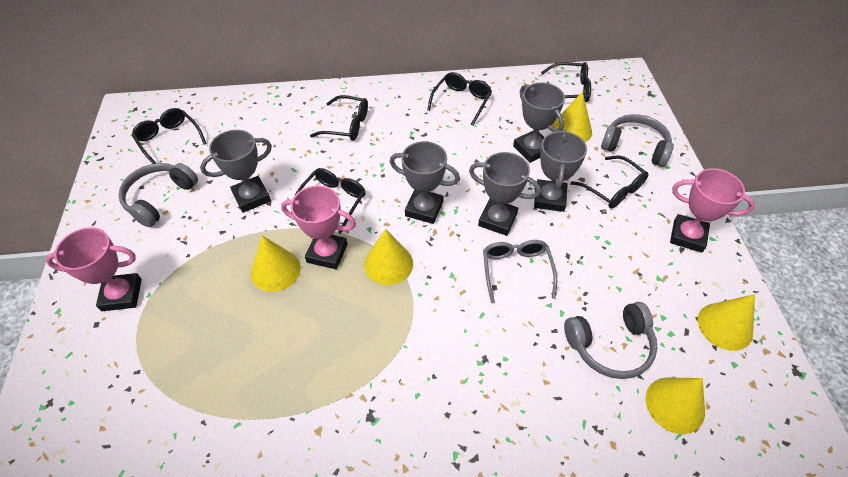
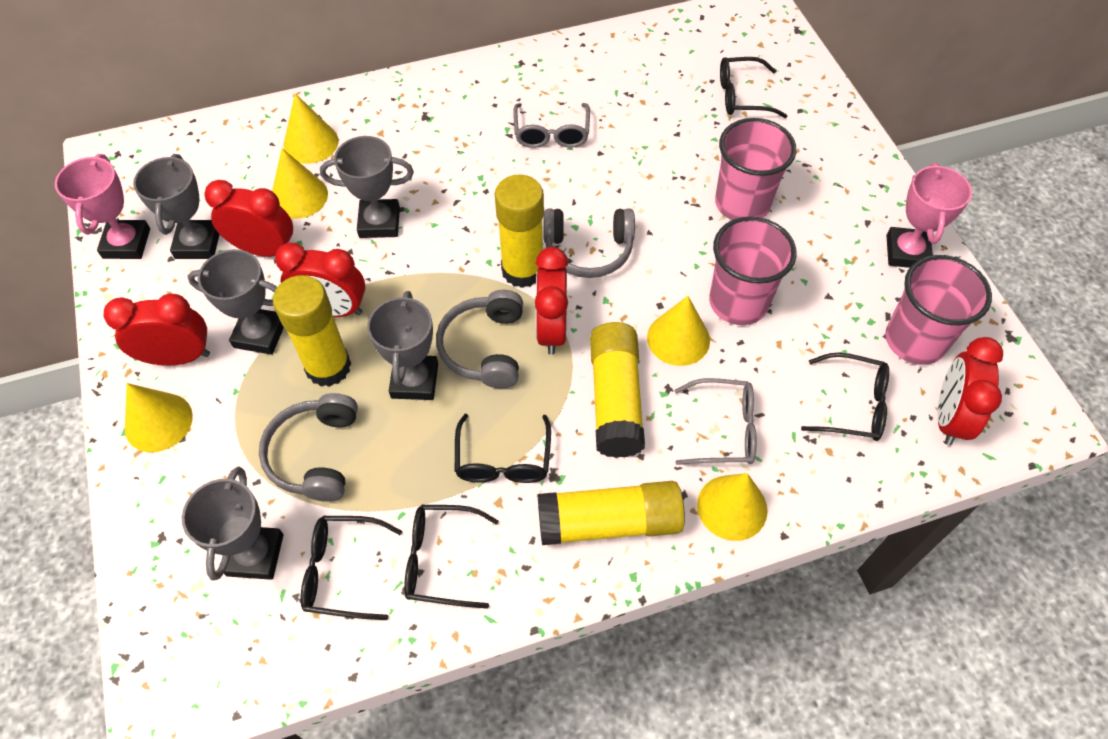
black glasses: [132,108,207,164] [291,168,366,234] [310,95,368,141] [427,72,492,125] [541,62,591,102] [571,155,648,209] = 6 -> [301,516,402,620] [404,505,499,609] [455,414,551,483] [720,57,787,118] [801,352,889,441] = 5
grey glasses: [483,240,557,303] = 1 -> [513,103,590,148] [675,378,757,465] = 2
pink cup: none = 0 -> [709,216,797,325] [715,118,796,220] [885,255,992,365] = 3
pink trophy: [45,227,142,311] [281,185,356,269] [670,168,755,253] = 3 -> [55,154,150,259] [886,163,972,268] = 2
red clock: none = 0 -> [104,293,210,366] [204,180,293,257] [275,243,366,317] [535,247,568,355] [937,337,1003,446] = 5
yellow glue stick: none = 0 -> [273,275,351,387] [495,174,544,288] [538,481,685,545] [590,322,645,458] = 4

